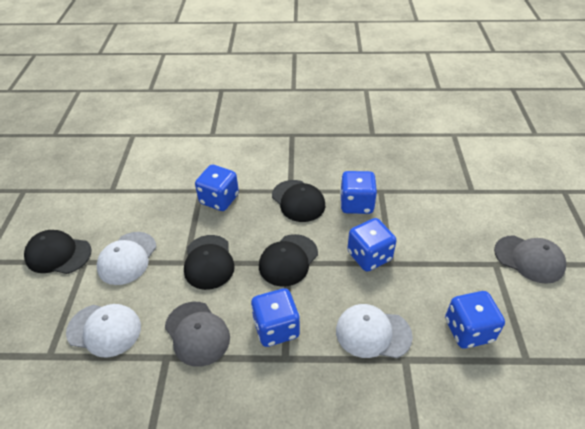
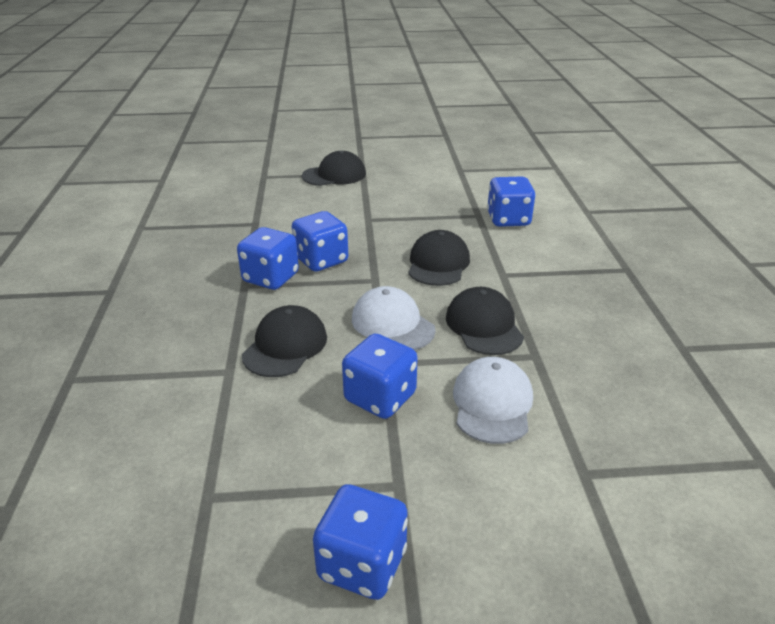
grey cap: [165,302,230,367] [494,235,566,284] = 2 -> none = 0
white cap: [66,304,141,358] [97,232,156,285] [336,304,413,358] = 3 -> [352,286,435,350] [453,357,533,444] = 2

